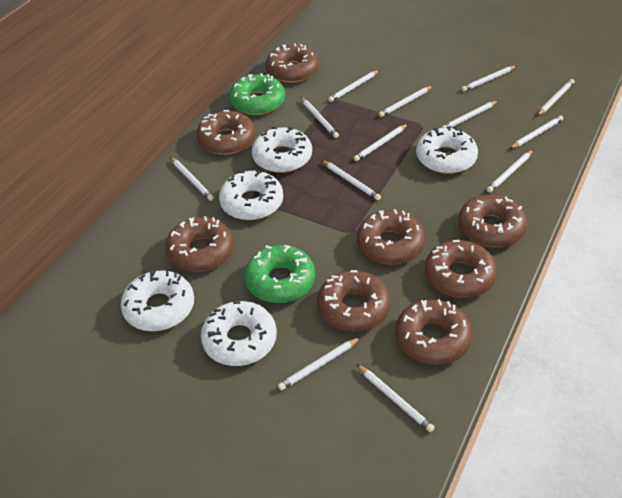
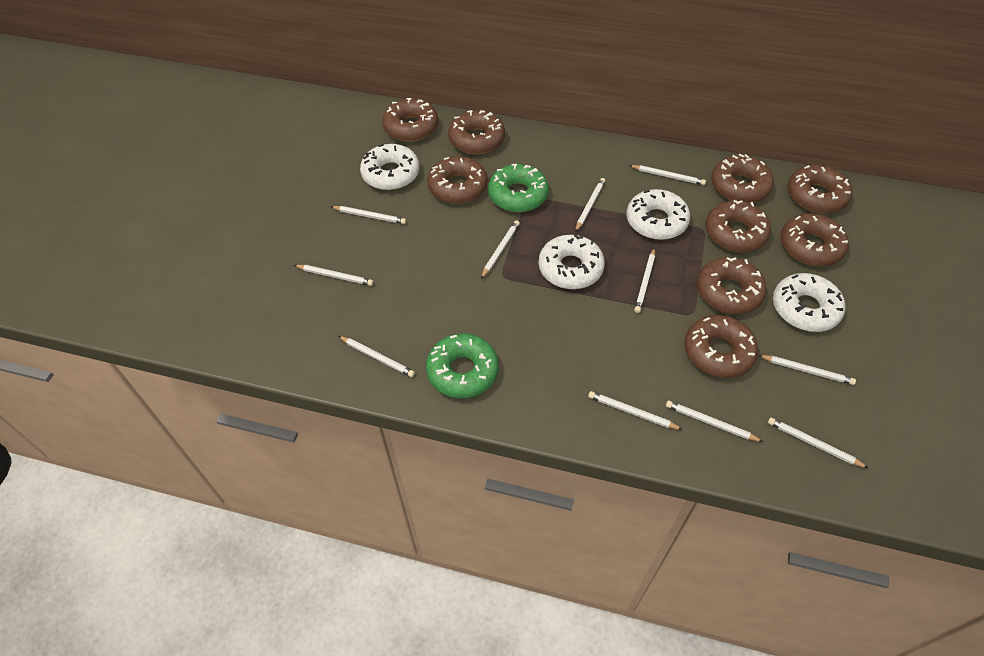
brown donut: [165,216,234,272] [196,110,255,155] [266,43,319,83] [317,270,391,332] [357,209,425,264] [395,299,472,365] [425,240,497,298] [459,194,527,247] = 8 -> [382,98,438,142] [427,156,488,204] [448,110,505,154] [684,315,758,378] [697,257,767,315] [705,200,771,252] [711,154,774,203] [780,213,849,266] [788,165,852,213] = 9
white donut: [121,270,194,331] [201,301,277,366] [219,170,283,220] [252,127,312,173] [416,126,478,174] = 5 -> [360,144,420,190] [539,234,605,289] [627,189,690,240] [773,273,845,332] = 4
white pencil: [171,157,214,201] [278,337,361,391] [301,97,339,138] [322,160,381,200] [328,70,379,102] [354,124,408,161] [357,364,435,432] [379,86,432,117] [442,101,498,128] [462,66,516,92] [487,150,533,193] [510,115,563,149] [537,79,575,116] = 13 -> [294,265,374,286] [331,206,406,224] [338,336,415,377] [481,220,520,279] [575,178,605,232] [588,391,683,430] [629,165,706,185] [634,248,655,313] [666,401,763,442] [758,355,856,385] [768,417,868,468] = 11

